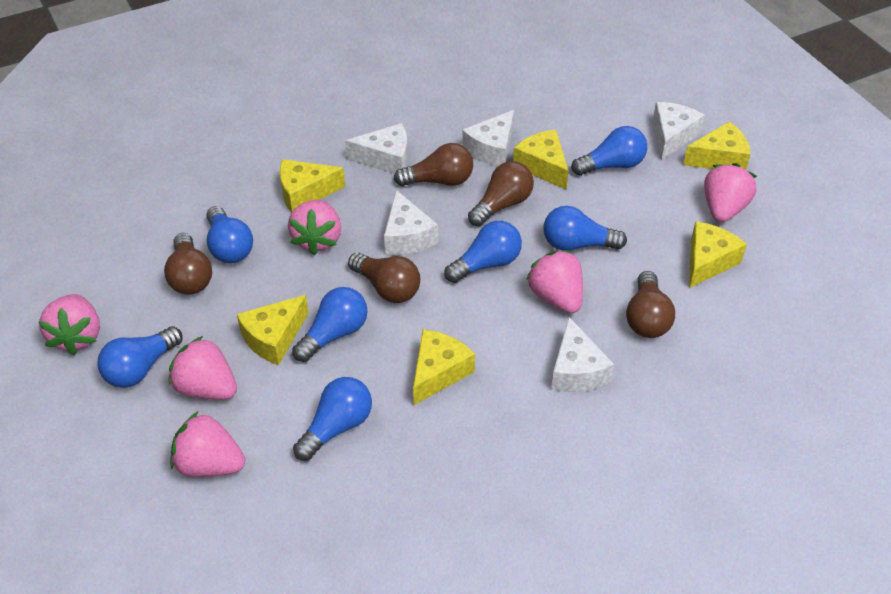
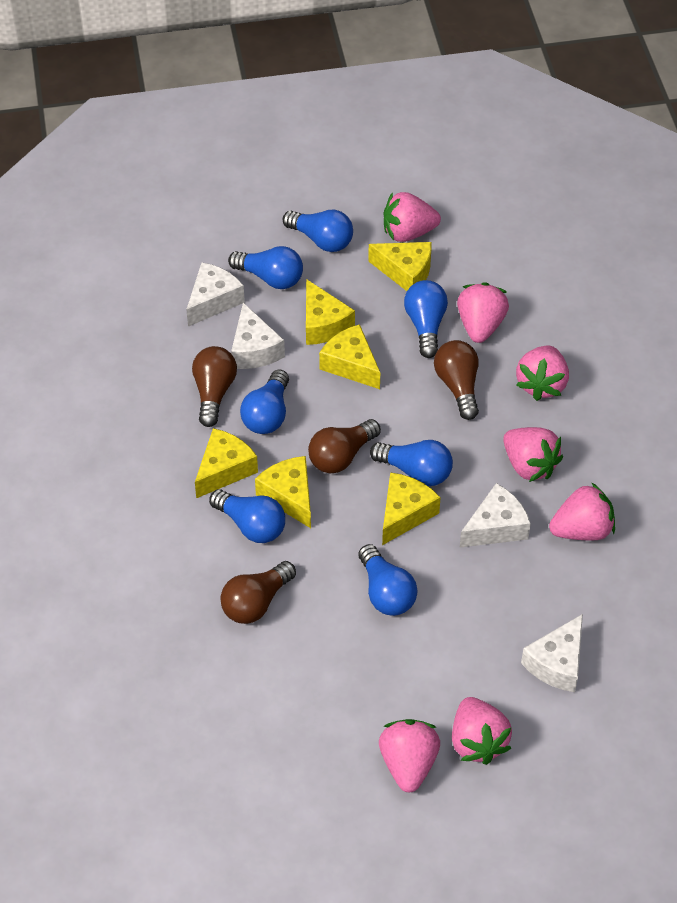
brown light bulb: [164,233,212,295] [348,253,420,303] [394,143,473,186] [468,161,534,226] [626,271,675,338] = 5 -> [192,346,237,427] [220,561,296,624] [308,419,381,473] [434,340,479,420] = 4
pink strawberry: [38,294,100,355] [169,336,237,400] [170,412,245,477] [288,200,341,255] [526,250,583,313] [704,163,757,222] = 6 -> [379,719,440,792] [384,192,441,242] [452,697,512,765] [457,282,509,343] [503,427,563,482] [516,345,569,401] [549,482,615,540] = 7
white cheese: [345,123,408,174] [384,190,438,255] [462,110,514,167] [551,317,614,392] [653,102,705,160] = 5 -> [186,262,245,326] [231,303,285,369] [460,483,531,547] [521,614,583,692] = 4

